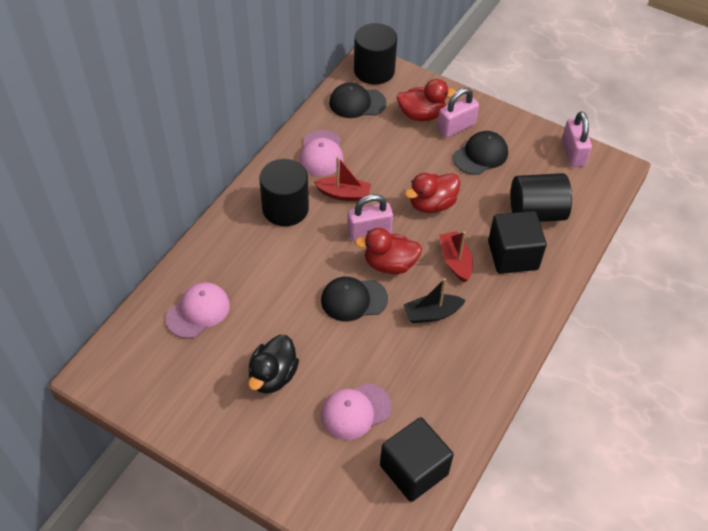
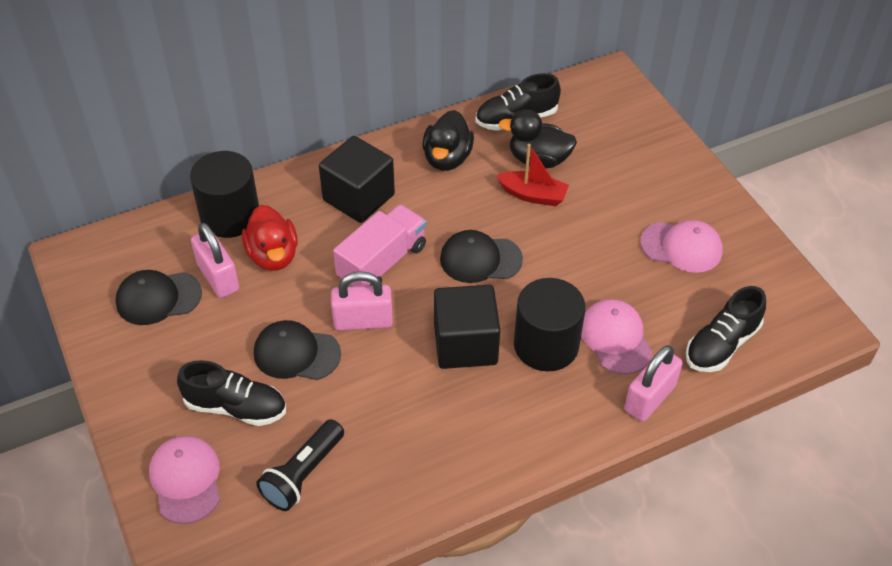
black boat: [403,278,466,323] = 1 -> none = 0
black cylinder: [259,159,309,226] [354,23,397,85] [511,173,572,222] = 3 -> [190,151,259,238] [514,278,586,372] = 2
black duck: [248,335,299,394] = 1 -> [422,110,474,171] [499,109,577,168] = 2
black flashlight: none = 0 -> [256,419,344,511] = 1
black shoe: none = 0 -> [177,360,286,426] [476,73,561,131] [686,286,766,372] = 3
pink truck: none = 0 -> [333,204,426,287] = 1
red boat: [314,157,371,201] [439,231,473,283] = 2 -> [496,144,569,206] = 1
red duck: [355,228,422,274] [397,79,456,121] [405,173,461,213] = 3 -> [242,205,298,271] = 1

